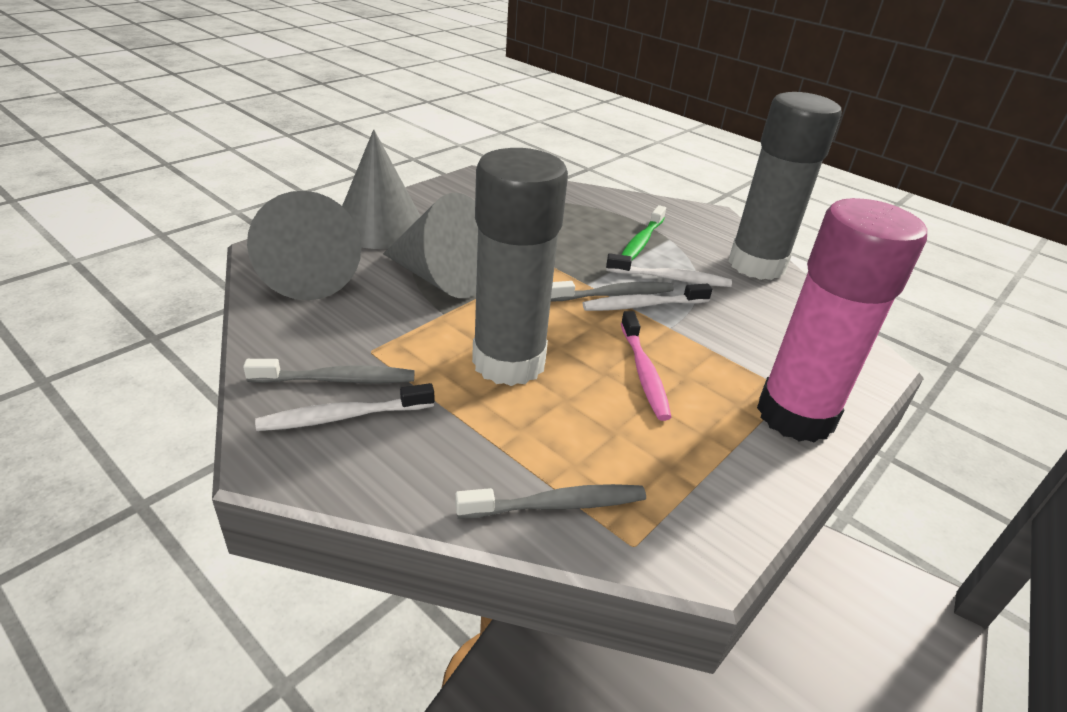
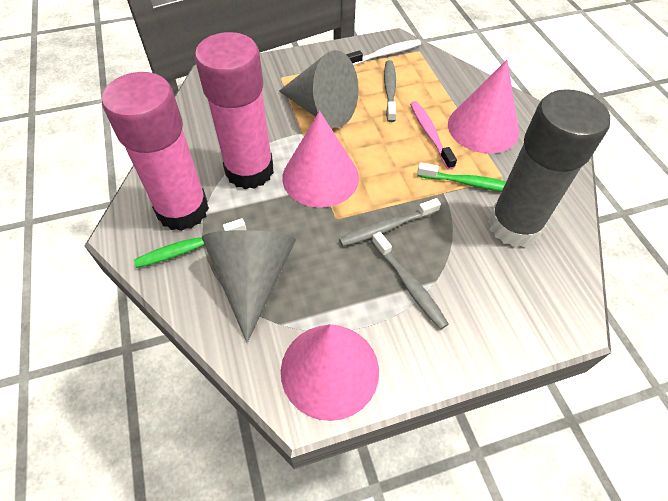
green toothbrush: [621,205,666,260] = 1 -> [134,218,247,268] [417,163,506,192] = 2
grey cone: [247,191,361,300] [342,129,421,249] [383,192,478,298] = 3 -> [202,230,296,343] [279,50,359,128] = 2
grey glue stick: [472,148,568,386] [728,92,842,280] = 2 -> [488,89,610,247] = 1
pink cone: none = 0 -> [281,324,379,421] [282,111,359,208] [448,60,519,154] = 3
pink glue stick: [757,198,927,443] = 1 -> [102,72,209,231] [195,32,274,189] = 2
white toothbrush: [255,383,434,431] [583,284,712,311] [606,253,732,287] = 3 -> [346,39,421,65] = 1

